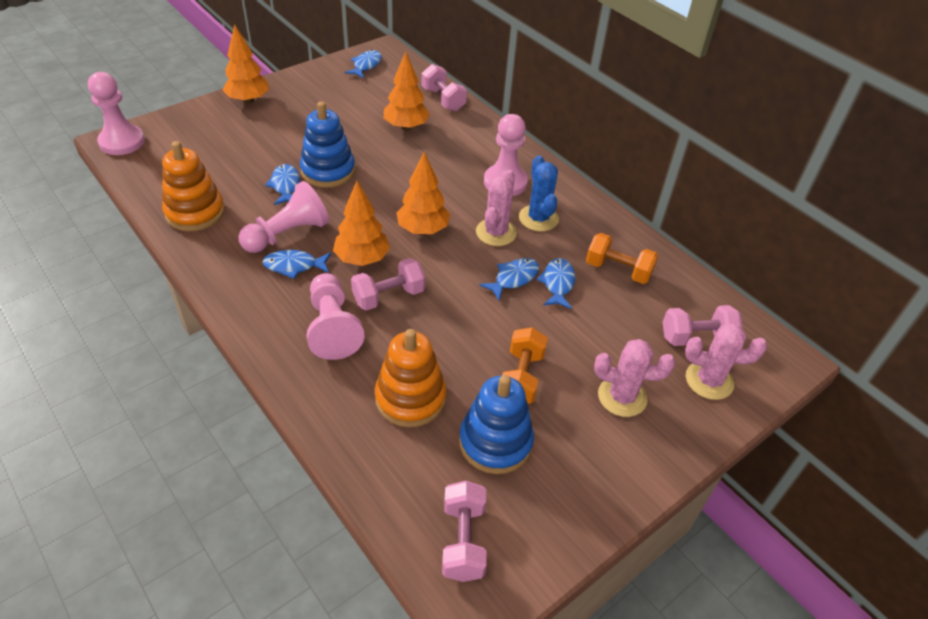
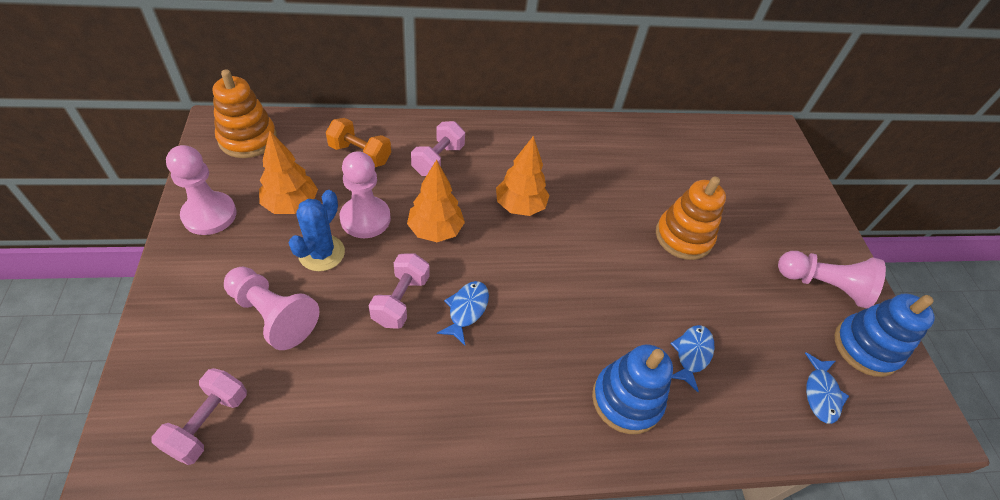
blue fish: [263,250,331,279] [265,164,300,205] [345,50,382,79] [480,258,539,300] [537,258,575,309] = 5 -> [437,281,489,345] [670,325,715,392] [805,353,849,424] = 3
orange dumbbell: [502,327,548,404] [586,233,658,284] = 2 -> [326,118,391,167] = 1
orange tree: [223,24,269,103] [333,181,390,266] [384,52,430,130] [396,152,450,234] = 4 -> [259,131,318,214] [407,160,465,242] [496,136,550,216] = 3
pink cactus: [476,170,517,246] [594,339,675,417] [685,323,767,400] = 3 -> none = 0
pink dumbbell: [351,258,425,311] [422,64,467,111] [442,481,487,582] [663,305,743,346] = 4 -> [152,368,247,465] [369,253,429,329] [411,121,465,176] = 3

